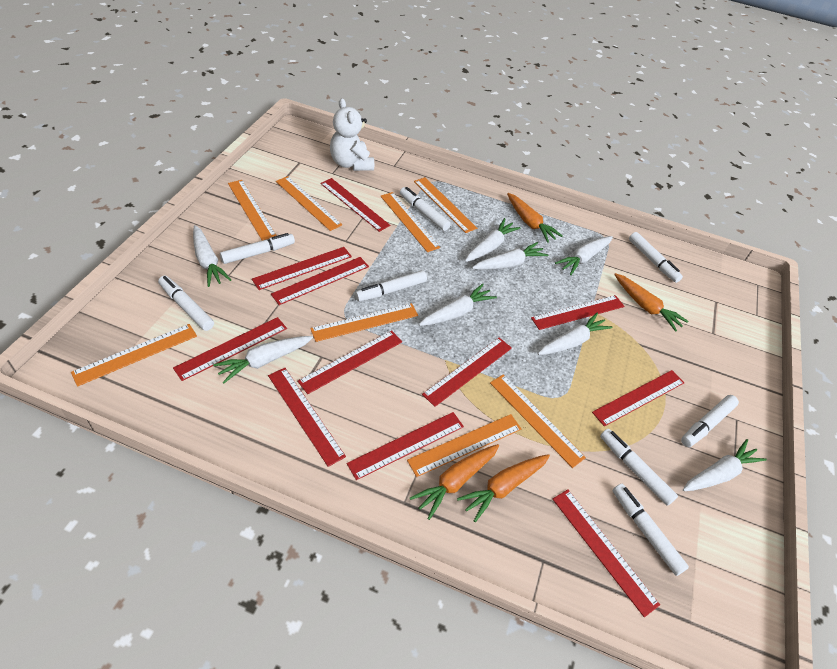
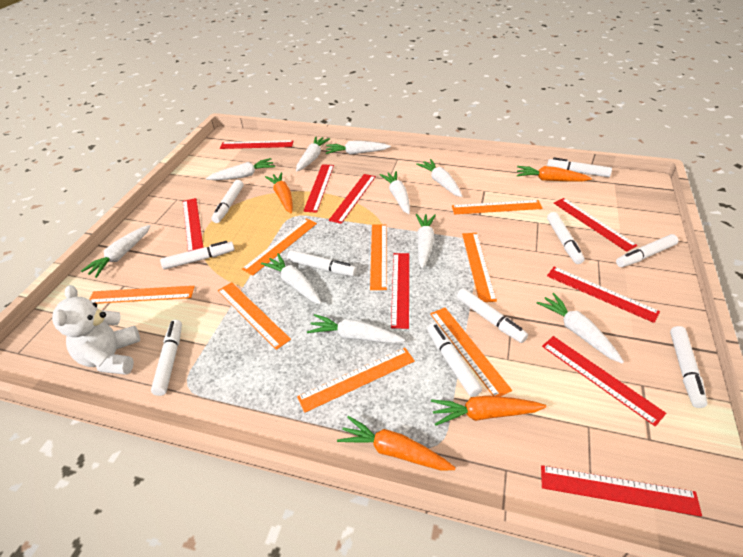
red ruler: [173,317,287,381] [252,247,352,290] [268,368,346,467] [271,257,369,305] [297,330,402,394] [320,178,390,232] [347,412,464,480] [422,338,512,407] [531,295,624,330] [552,489,660,617] [592,370,685,427] = 11 -> [183,198,203,251] [220,140,293,149] [303,164,334,213] [329,174,376,224] [391,253,409,329] [541,465,702,517] [542,336,666,427] [547,267,660,323] [554,198,638,252] = 9
white carrot: [193,225,231,287] [213,336,313,384] [419,283,497,326] [465,218,521,262] [472,242,548,270] [538,313,613,355] [555,236,613,275] [683,439,767,491] = 8 -> [81,225,150,278] [206,158,275,180] [261,253,322,304] [296,137,330,172] [307,314,405,343] [326,141,391,155] [380,171,410,214] [416,159,462,197] [416,214,436,269] [537,293,624,364] = 10
white marker: [158,276,214,331] [220,233,295,264] [355,270,427,302] [400,187,451,231] [600,429,678,506] [613,484,689,576] [629,232,683,283] [681,395,739,447] = 8 -> [151,320,182,396] [160,241,234,270] [211,180,243,223] [287,250,357,276] [427,323,482,397] [457,288,528,343] [547,157,612,177] [547,212,585,264] [616,234,678,267] [670,326,707,408] = 10

